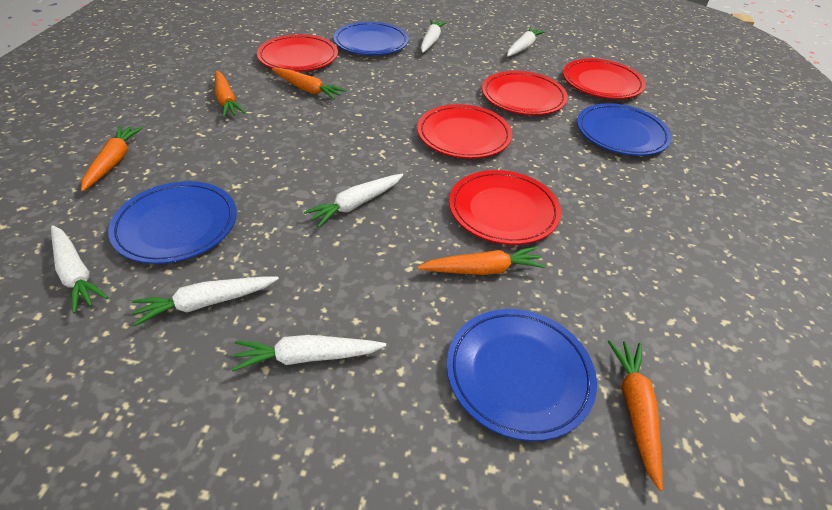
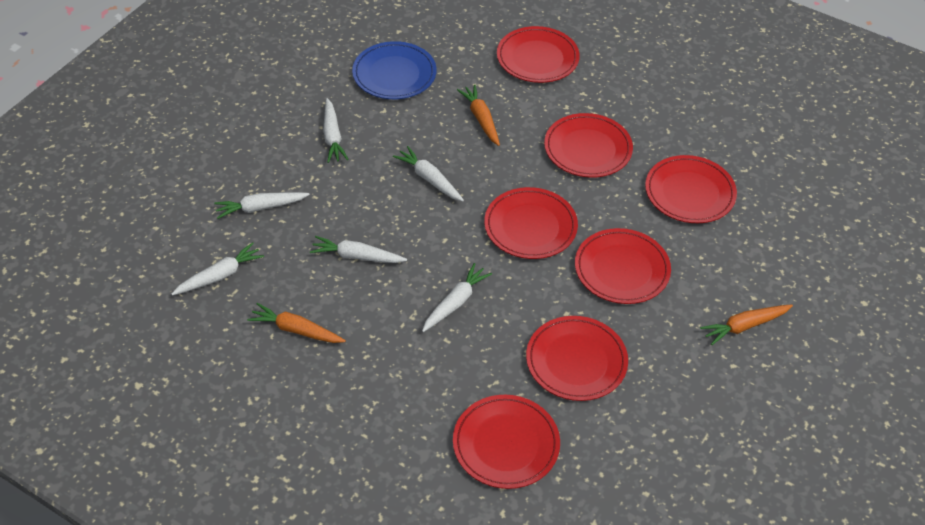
blue plate: [108,181,237,264] [333,22,409,55] [447,309,597,441] [577,103,672,156] = 4 -> [352,41,437,99] = 1
orange carrot: [81,125,143,192] [215,71,246,118] [271,68,346,100] [417,247,546,275] [608,340,663,491] = 5 -> [247,303,346,343] [457,85,500,146] [700,304,793,345] = 3
red plate: [257,34,338,72] [417,104,512,158] [449,170,561,245] [482,71,568,115] [563,59,646,99] = 5 -> [453,395,560,489] [484,187,578,259] [497,26,580,83] [526,316,628,401] [544,113,633,178] [575,228,671,304] [645,155,737,223] = 7

